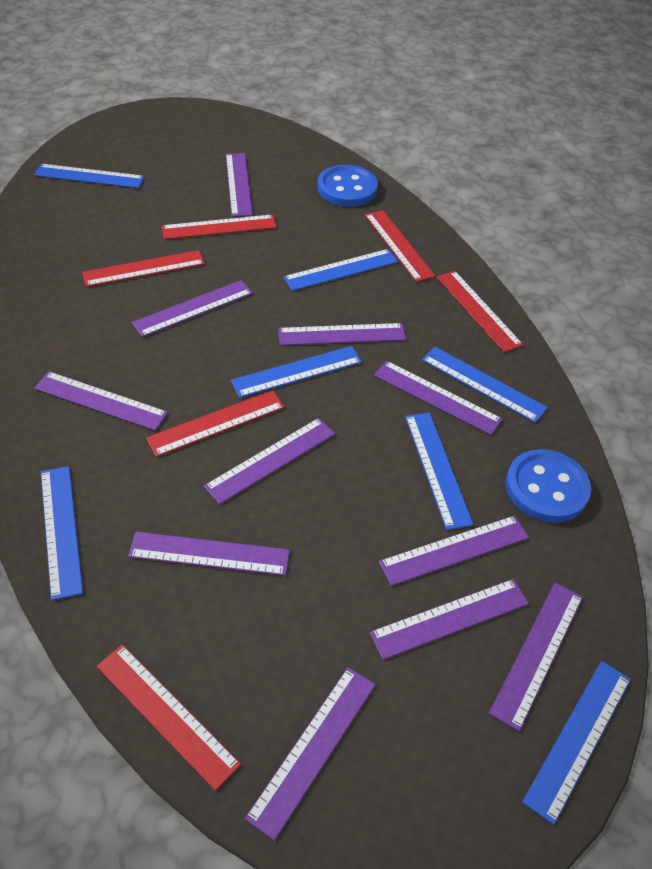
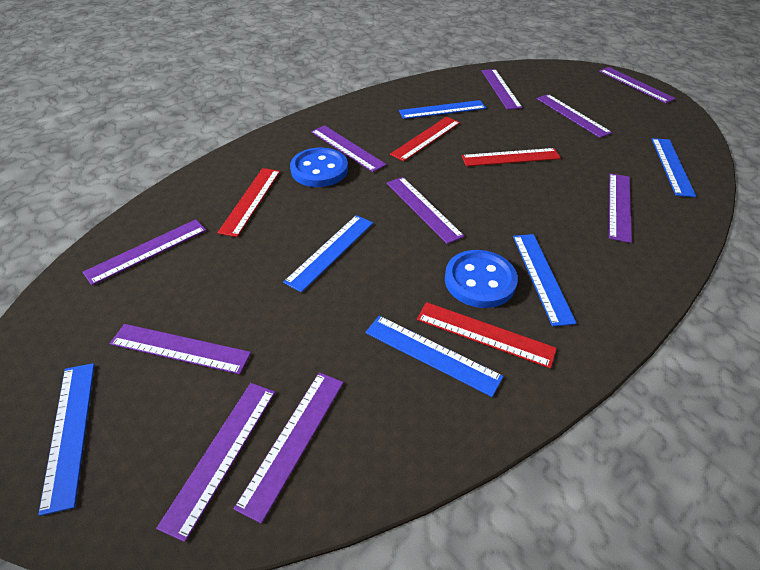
blue ruler: [34,164,144,188] [41,466,83,600] [231,346,362,398] [283,249,398,291] [405,413,473,530] [422,347,548,423] [522,661,631,825] = 7 -> [38,363,95,516] [283,215,373,293] [365,316,504,397] [399,100,486,119] [513,234,577,326] [652,138,696,197] = 6
purple ruler: [34,371,168,431] [128,532,290,576] [132,280,253,337] [204,418,335,504] [226,153,253,217] [245,667,375,841] [278,323,406,345] [370,579,529,660] [374,361,502,435] [379,515,529,586] [489,583,583,731] = 11 -> [83,219,207,285] [110,324,251,374] [156,383,275,542] [233,372,344,524] [311,125,387,172] [387,177,465,244] [482,69,523,110] [536,94,612,138] [599,67,676,103] [609,173,632,243] = 10
red ruler: [82,250,205,287] [96,645,241,791] [146,390,285,457] [162,215,277,239] [365,210,435,282] [437,271,523,352] = 6 -> [217,168,280,237] [390,117,460,161] [417,302,557,368] [462,148,561,166] = 4

